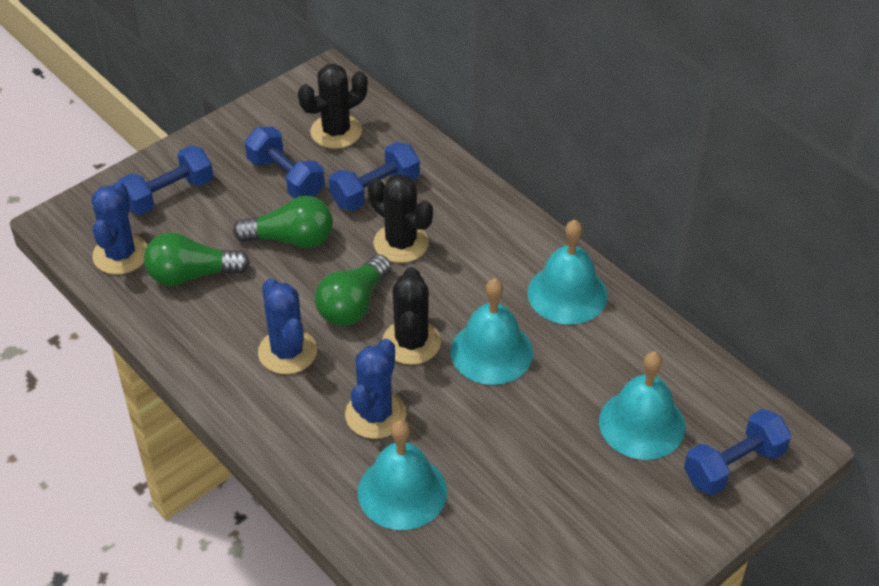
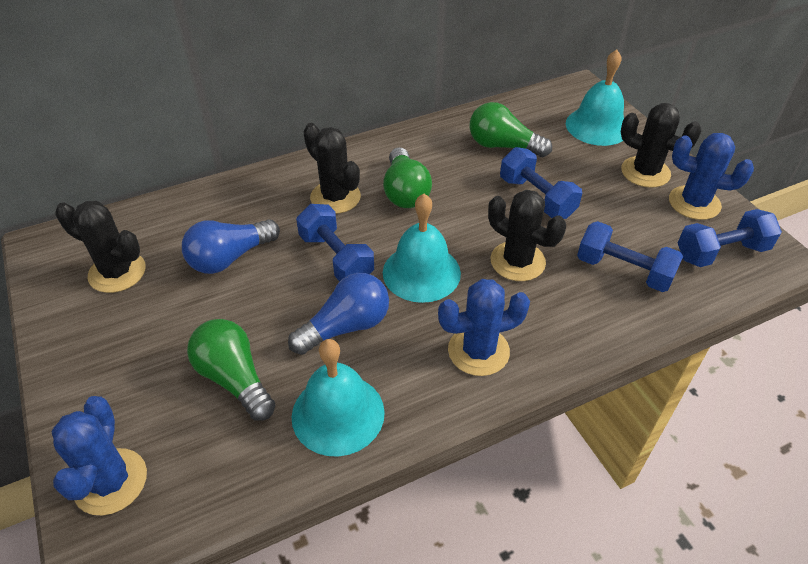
black cactus: [298,64,368,149] [368,174,433,263] [382,267,441,365] = 3 -> [55,201,146,293] [303,123,361,214] [488,190,566,281] [621,103,701,188] = 4
blue light bulb: none = 0 -> [182,219,280,274] [288,273,389,355] = 2
turquoise bell: [358,420,447,530] [450,278,533,385] [527,220,608,325] [599,351,685,460] = 4 -> [292,339,385,457] [383,194,461,303] [566,50,624,146] = 3

